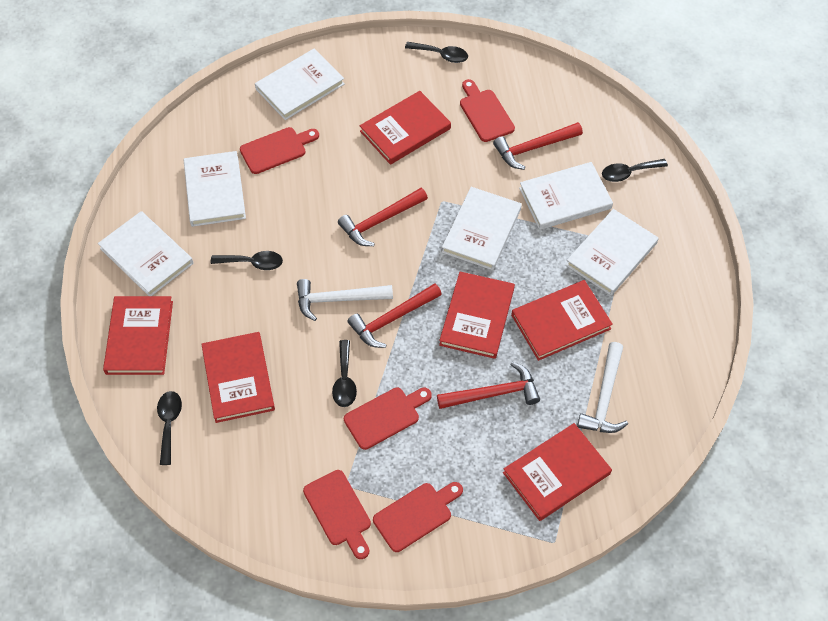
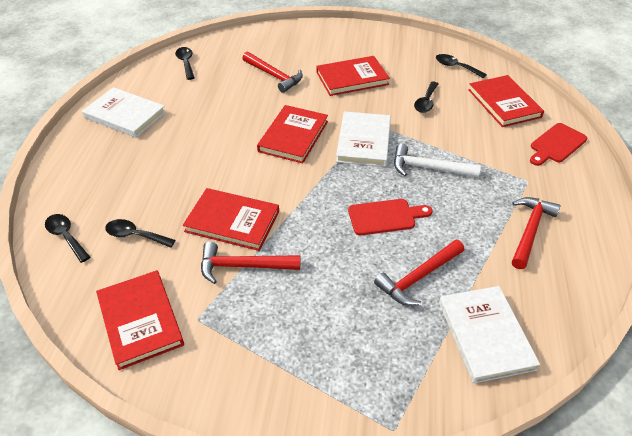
red book: [103,296,173,375] [202,332,275,423] [360,91,451,165] [439,271,515,359] [503,423,612,521] [511,280,613,361] = 6 -> [96,270,184,370] [183,188,279,251] [257,105,328,163] [316,56,390,96] [468,75,544,127] = 5
red cutting board: [240,127,319,174] [303,470,371,559] [344,387,432,450] [373,482,463,552] [460,79,515,142] = 5 -> [348,199,433,235] [530,123,588,166] = 2
white book: [98,211,193,296] [184,151,246,227] [255,49,345,120] [442,187,522,270] [519,162,613,230] [566,209,659,295] = 6 -> [82,87,166,138] [336,111,391,167] [439,286,540,383] = 3
white hammer: [297,279,393,321] [577,342,628,433] = 2 -> [394,144,481,177] = 1

